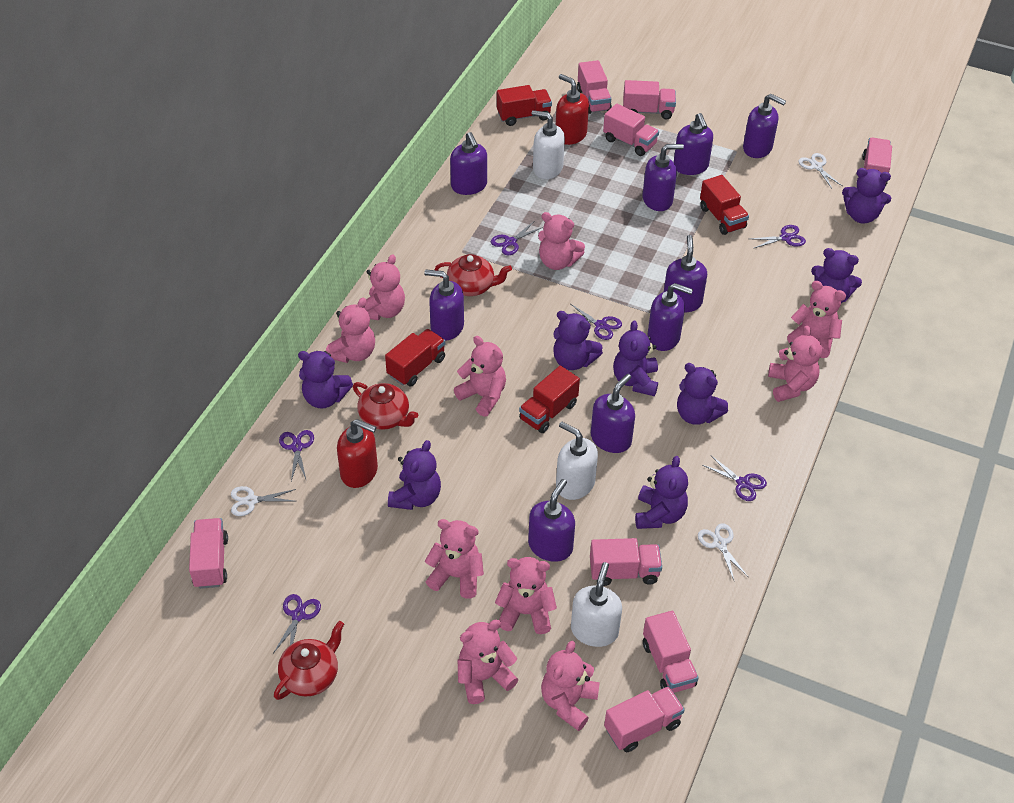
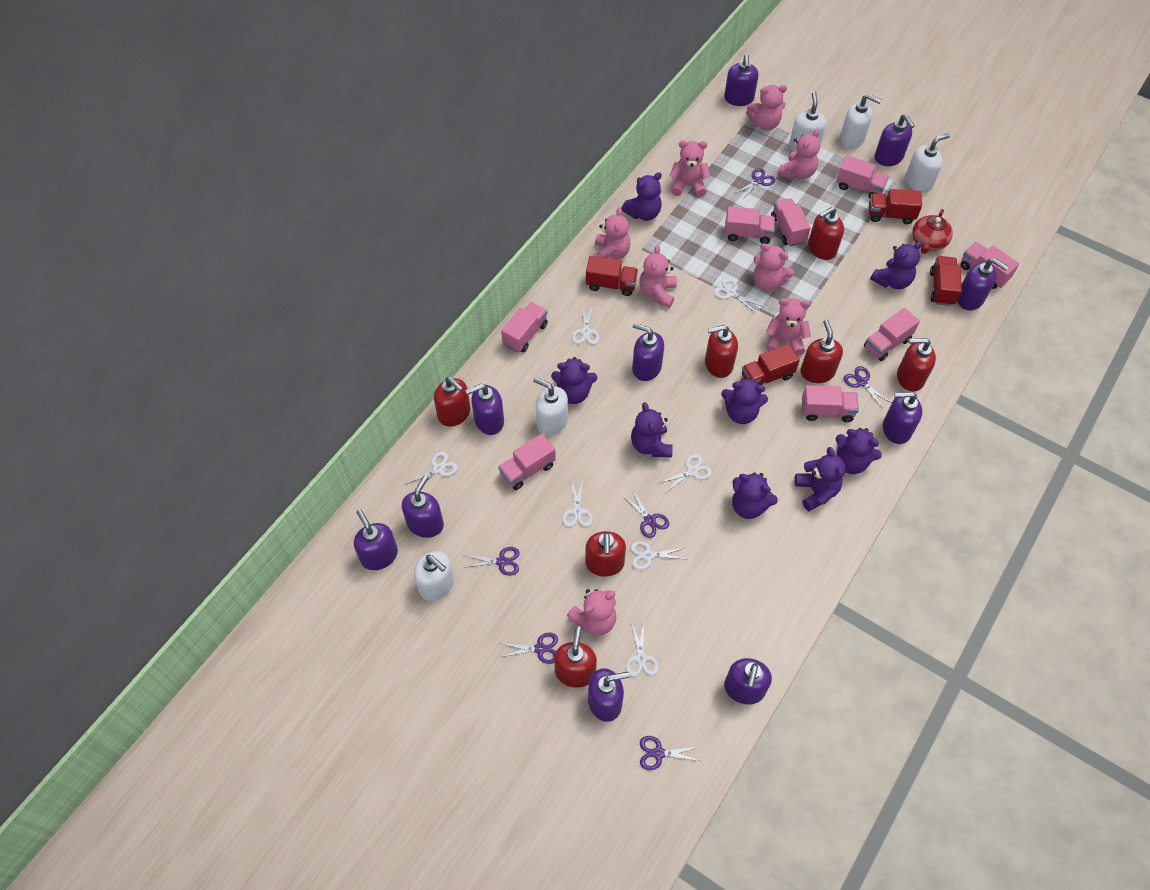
pink teddy bear: [326,298,375,363] [364,254,405,320] [425,519,484,598] [454,336,506,417] [458,620,518,704] [495,557,557,634] [538,212,585,270] [541,641,600,731] [768,326,822,402] [787,281,846,358] = 10 -> [567,589,617,636] [593,207,631,259] [639,245,677,308] [669,140,710,197] [746,85,787,131] [754,243,794,291] [766,298,811,356] [777,129,820,180] = 8
purple soap dispenser: [424,270,464,341] [450,132,487,195] [528,479,575,562] [591,374,635,453] [643,144,684,211] [647,283,693,351] [664,235,707,312] [673,113,713,175] [743,94,786,158] = 9 -> [354,509,398,570] [402,475,444,538] [465,384,504,435] [588,668,629,722] [632,323,664,381] [724,54,759,106] [724,658,772,704] [875,114,915,166] [883,392,922,444] [957,258,1009,311] = 10
red soap dispenser: [337,419,378,488] [556,74,589,145] = 2 -> [434,377,471,427] [554,626,597,688] [585,531,626,577] [705,325,738,378] [801,320,843,383] [808,207,844,260] [897,338,936,392] = 7
red teapot: [274,621,344,700] [353,382,418,430] [435,254,512,296] = 3 -> [912,209,953,254] = 1
white scissors: [231,486,296,516] [698,523,748,580] [798,153,842,189] = 3 -> [404,452,458,492] [562,480,593,527] [572,306,600,345] [626,622,658,677] [631,541,688,570] [659,454,712,492] [714,279,761,313] = 7
white soap dispenser: [532,110,565,179] [556,422,598,500] [571,562,622,647] = 3 -> [414,551,454,601] [533,377,568,436] [789,91,826,151] [840,94,882,149] [905,134,950,193] = 5

